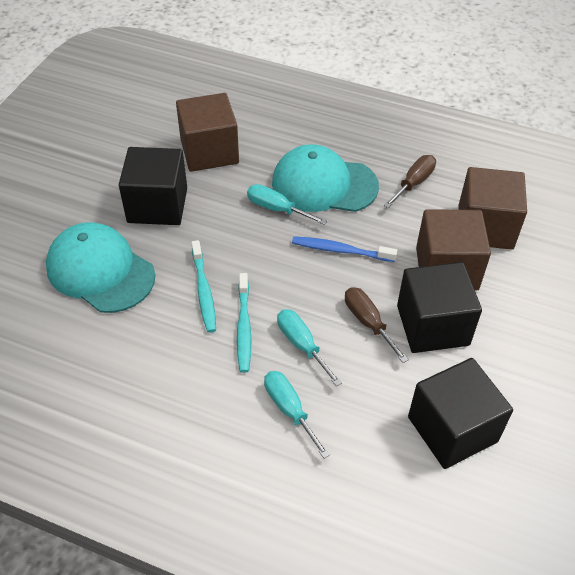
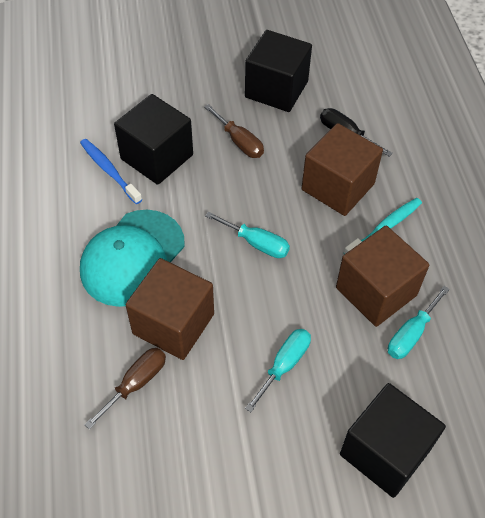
black screwdriver: none = 0 -> [320,108,393,157] = 1
turquoise cap: [46,222,155,313] [272,144,379,212] = 2 -> [80,210,185,307] = 1
turquoise toothbrush: [191,240,216,333] [237,273,251,373] = 2 -> [344,198,422,254] = 1

